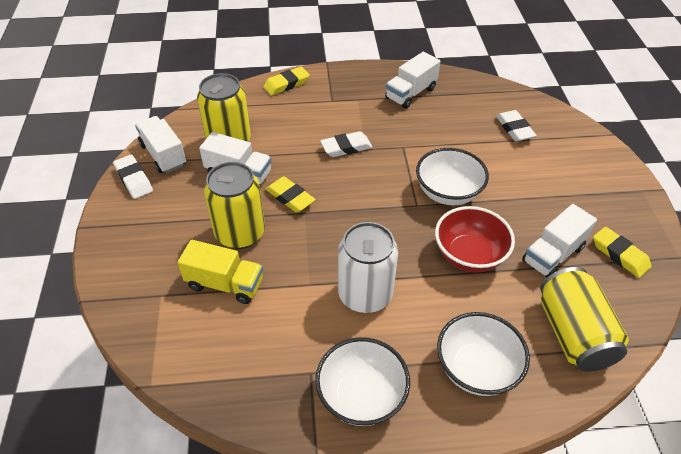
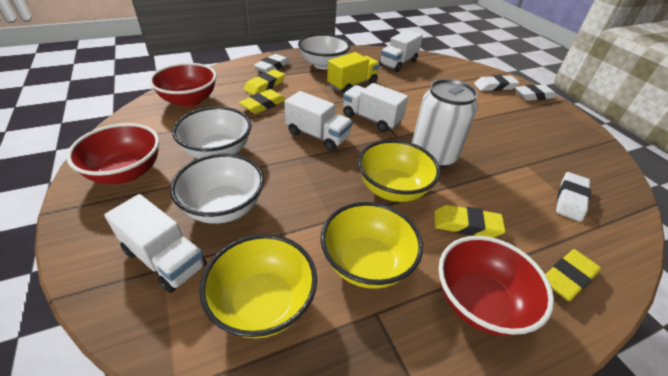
red bowl: [435,206,515,272] = 1 -> [66,123,159,184] [149,63,217,107] [438,236,554,336] = 3
white eraser: [113,155,153,199] [320,131,373,157] [496,110,537,142] = 3 -> [253,54,290,73] [474,75,519,91] [515,84,556,101] [556,172,591,222] = 4
yellow bowl: none = 0 -> [199,234,317,338] [321,202,423,289] [358,140,440,202] = 3
yellow can: [197,73,251,142] [204,162,265,249] [540,267,629,372] = 3 -> none = 0
yellow eraser: [263,67,310,96] [266,176,316,213] [593,227,652,278] = 3 -> [239,89,286,114] [244,69,285,95] [434,205,506,238] [545,249,601,301] = 4

